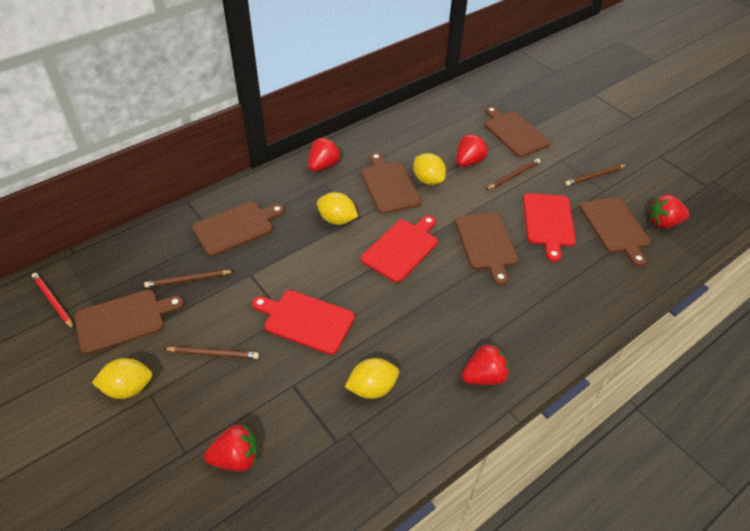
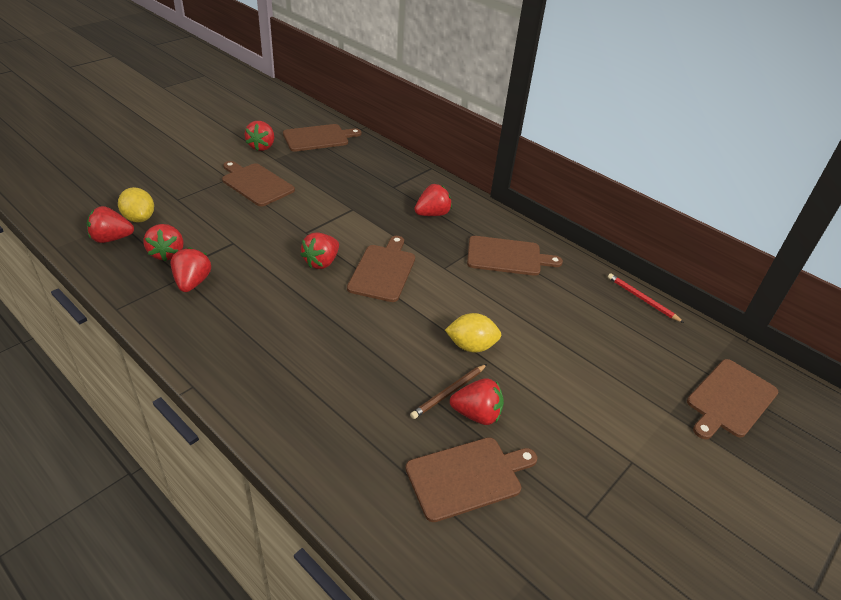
brown pencil: [144,270,234,288] [163,346,259,359] [486,159,540,190] [565,164,627,186] = 4 -> [410,364,487,419] = 1
red cutting board: [252,290,355,355] [361,216,438,283] [523,193,576,262] = 3 -> none = 0
red strawberry: [204,424,258,471] [308,138,341,172] [456,134,488,167] [462,343,509,385] [650,195,689,228] = 5 -> [87,206,134,243] [143,224,183,261] [171,247,211,292] [245,121,274,151] [300,233,339,269] [414,184,452,216] [450,378,504,425] = 7
yellow lemon: [92,358,152,399] [317,192,358,225] [345,358,399,399] [413,153,446,185] = 4 -> [118,187,154,223] [445,313,502,352] = 2

